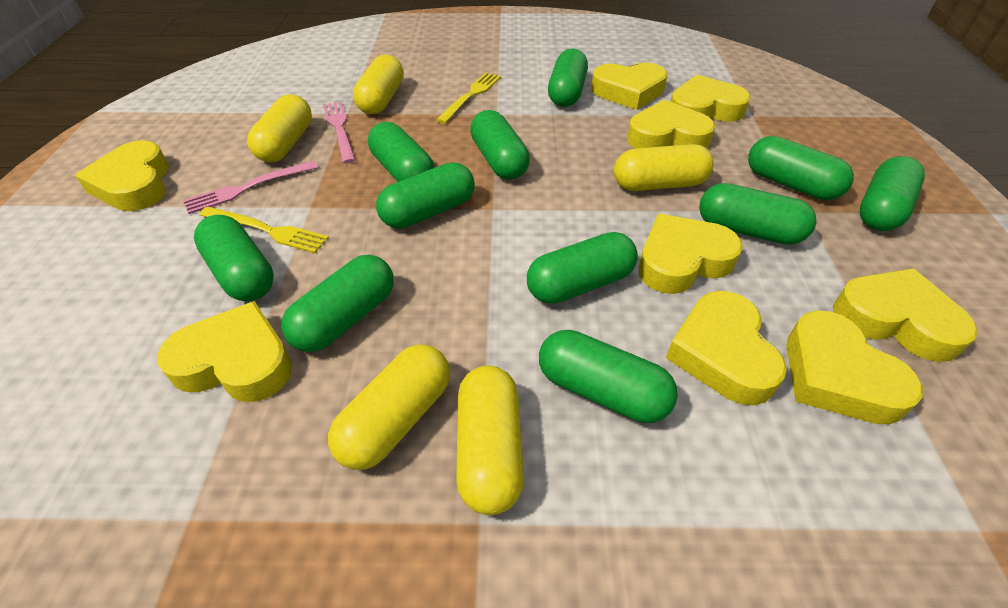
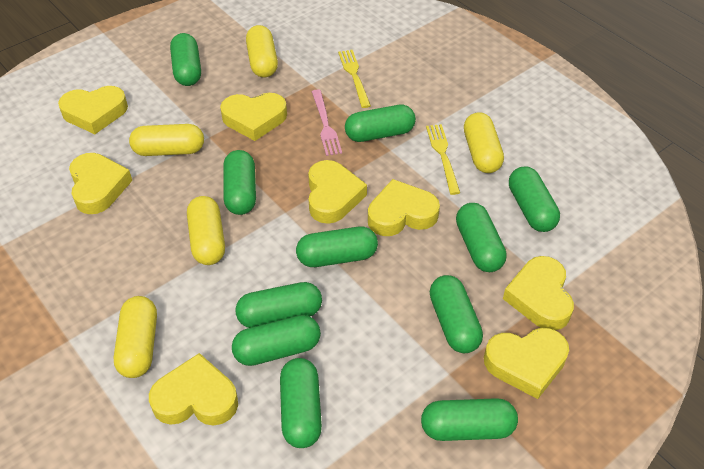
pink fork: [183,161,318,214] [323,101,356,163] = 2 -> [312,89,342,156] = 1
yellow heart: [75,140,169,211] [157,301,292,402] [591,62,668,110] [627,100,715,149] [639,214,743,294] [666,291,787,405] [671,75,751,122] [786,310,923,425] [833,268,978,362] = 9 -> [58,86,128,134] [69,153,132,214] [149,353,238,426] [220,93,287,141] [308,160,367,224] [368,179,440,236] [484,328,569,399] [503,256,574,330] = 8

